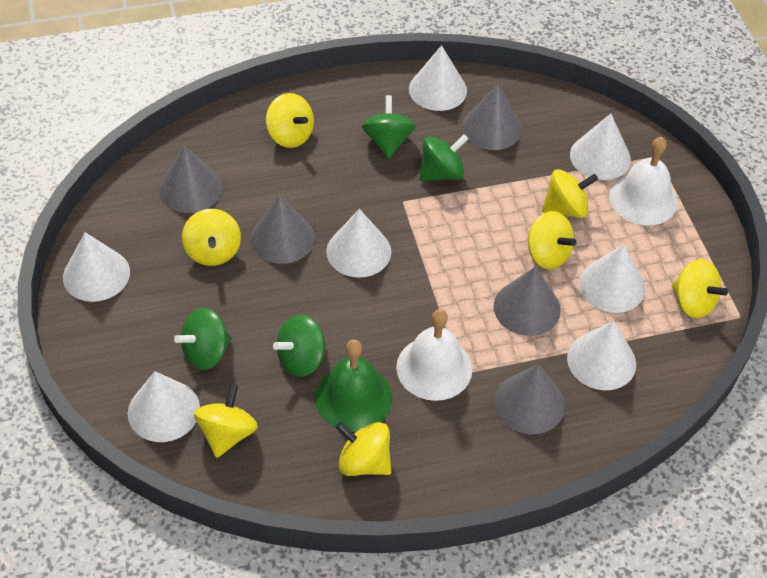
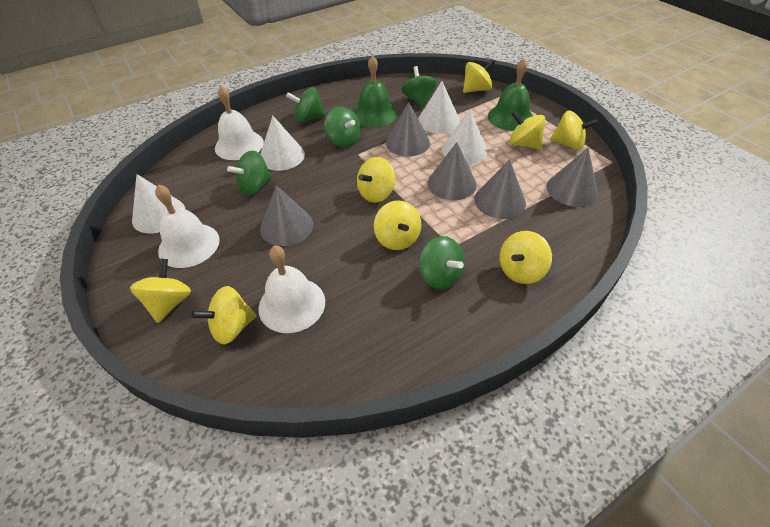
green bell: [315,339,392,431] = 1 -> [353,55,397,127] [488,58,533,131] = 2
green spinning top: [174,308,231,370] [273,314,326,377] [362,95,416,159] [420,134,468,181] = 4 -> [227,150,272,195] [286,87,326,123] [325,107,361,148] [401,66,437,108] [419,236,465,290] = 5
white bell: [396,309,472,401] [609,137,678,225] = 2 -> [155,184,220,268] [215,86,264,160] [258,245,325,333] = 3
white cone: [63,232,130,302] [128,371,200,442] [326,209,391,278] [409,45,467,111] [567,321,636,390] [570,114,631,180] [579,244,645,313] = 7 -> [132,174,185,234] [260,116,305,171] [418,81,460,133] [442,109,487,164] = 4
yellow spinning top: [182,209,241,266] [194,384,258,458] [266,93,314,148] [336,422,391,476] [527,211,576,269] [542,169,598,218] [672,259,728,318] = 7 -> [130,259,191,323] [191,286,256,344] [357,157,395,203] [374,200,421,250] [463,59,495,93] [500,231,552,284] [510,111,546,150] [550,111,598,150] = 8

